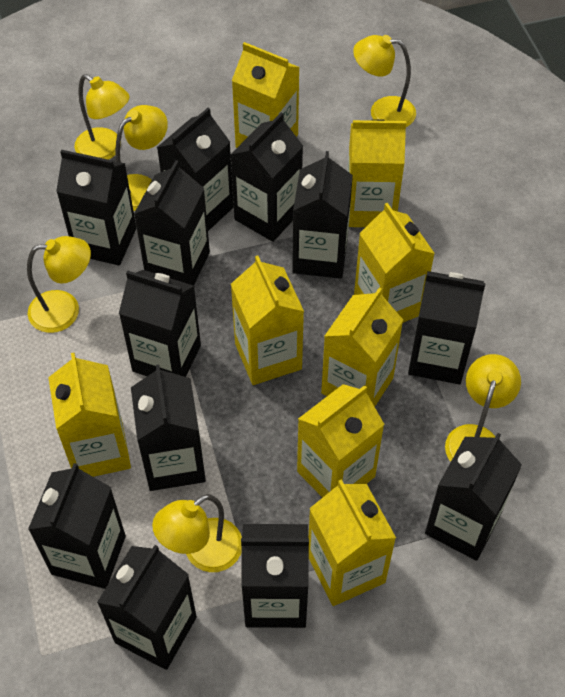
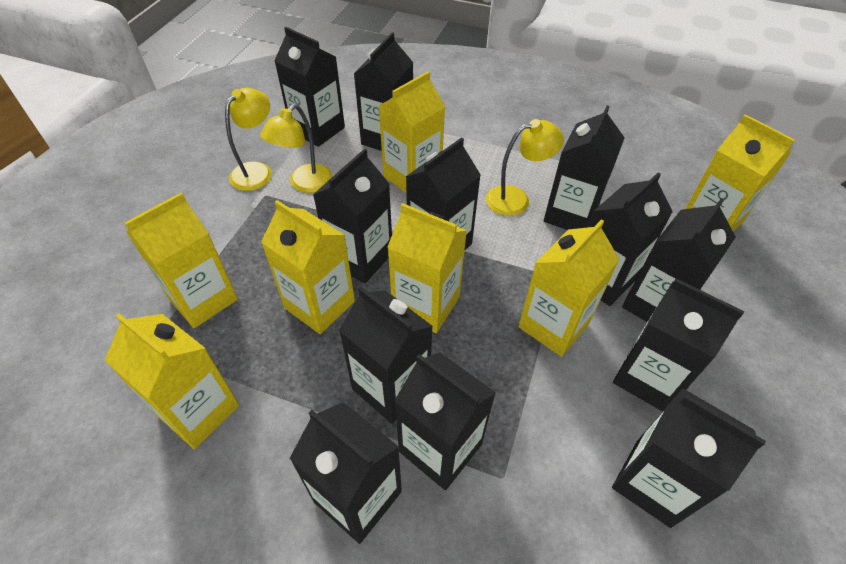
yellow carton: [48,353,131,477] [231,256,304,385] [232,42,300,148] [297,384,384,498] [309,479,396,606] [321,287,403,407] [347,119,406,227] [354,203,435,323] = 8 -> [105,313,240,449] [125,192,238,328] [261,200,355,334] [379,71,445,193] [387,203,467,333] [518,219,620,357] [685,114,795,231] = 7
yellow lamp: [27,236,91,333] [75,74,129,160] [115,105,168,211] [152,494,242,572] [353,35,416,127] [445,354,521,462] = 6 -> [225,88,272,191] [260,104,332,193] [486,119,564,216] = 3

